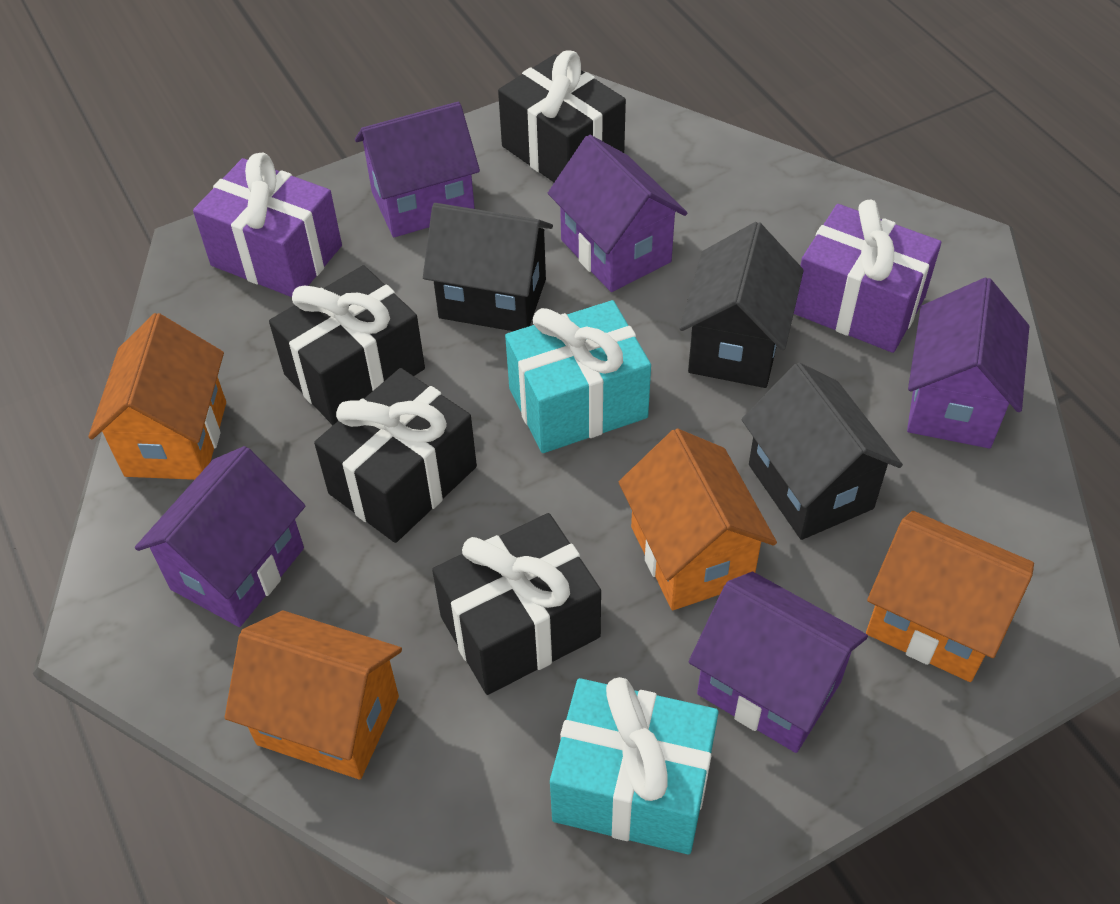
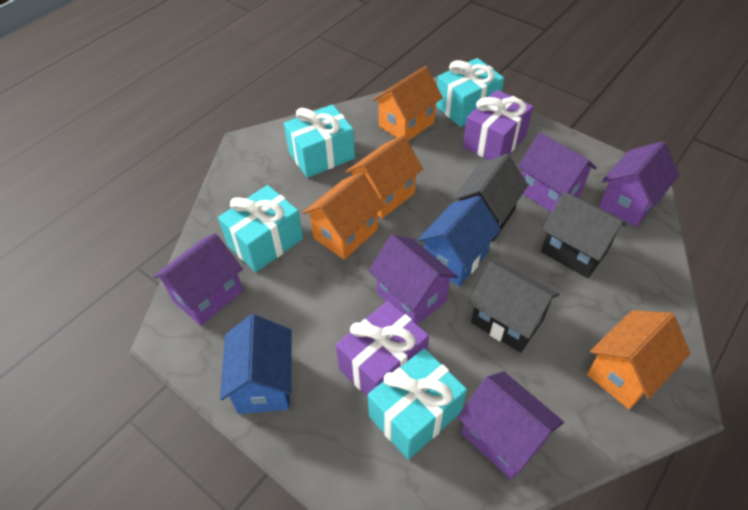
black gift: [269,265,425,425] [314,368,477,543] [432,513,601,695] [498,50,626,182] = 4 -> none = 0
blue house: none = 0 -> [220,314,291,414] [417,196,501,286] = 2
turquoise gift: [505,300,651,453] [550,677,719,854] = 2 -> [218,185,303,272] [284,104,355,178] [368,348,467,460] [436,58,504,127] = 4

